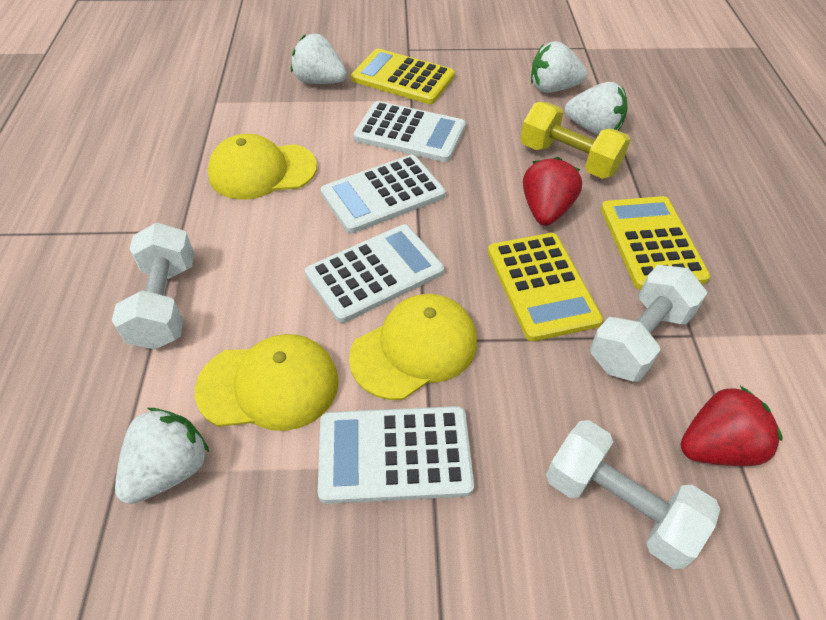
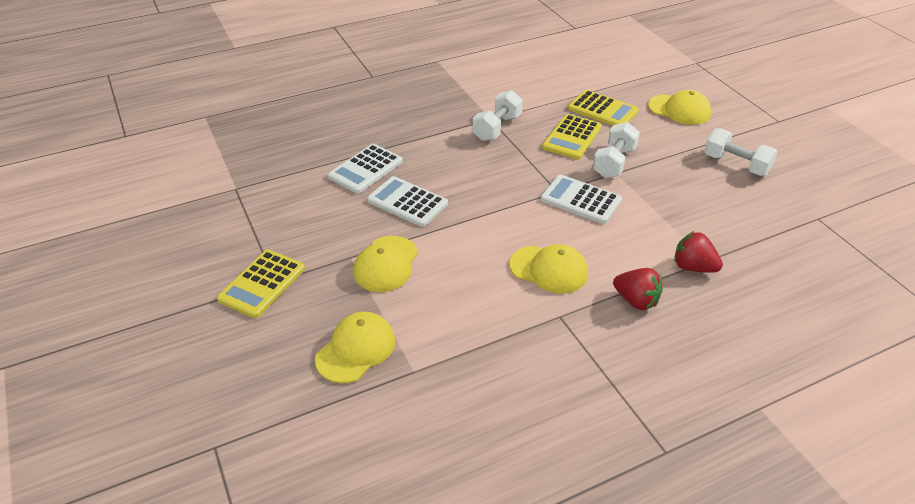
white calculator: [305,224,444,323] [318,406,474,504] [321,155,446,233] [354,101,466,162] = 4 -> [328,144,403,193] [367,176,448,227] [541,175,622,224] = 3
white strawberry: [115,408,209,504] [291,34,347,84] [531,41,588,93] [565,82,627,135] = 4 -> none = 0
yellow cap: [195,334,339,431] [208,134,317,200] [349,294,477,400] = 3 -> [315,312,395,383] [353,236,418,292] [509,244,588,293] [648,90,711,125] = 4
yellow dumbbell: [520,102,631,179] = 1 -> none = 0

